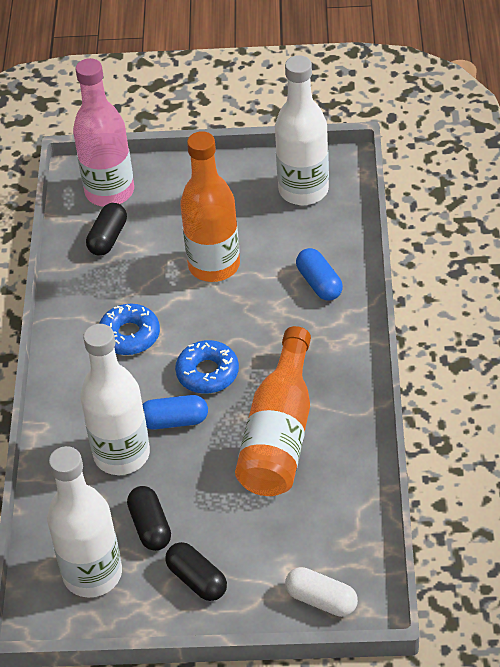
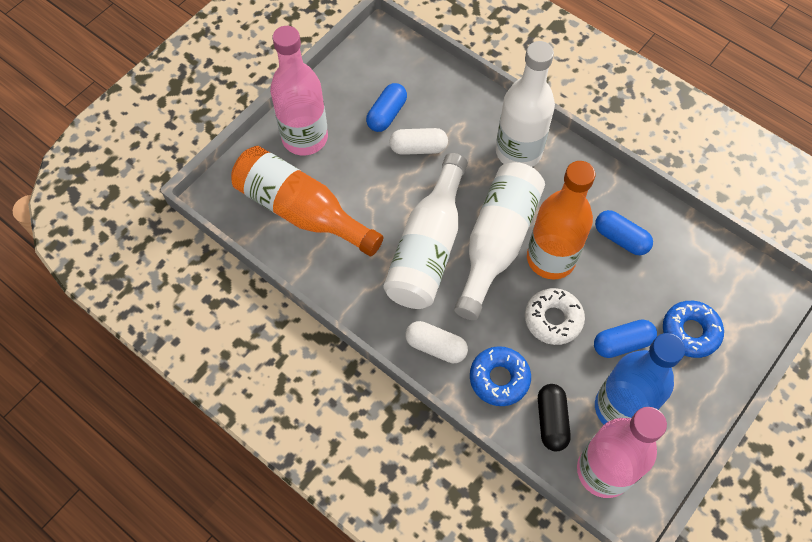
black capsule: [86,203,127,256] [127,486,171,551] [165,542,227,601] = 3 -> [538,384,571,451] = 1
blue bottle: none = 0 -> [595,333,685,425] = 1
blue capsule: [142,395,208,430] [296,248,343,301] = 2 -> [366,83,407,132] [594,319,657,358] [595,210,653,255] = 3
pink bottle: [73,58,134,207] = 1 -> [270,26,328,155] [577,407,667,498] = 2
white capsule: [285,567,358,617] = 1 -> [389,128,448,155] [405,321,468,363] = 2
white donut: none = 0 -> [525,288,585,345] = 1

